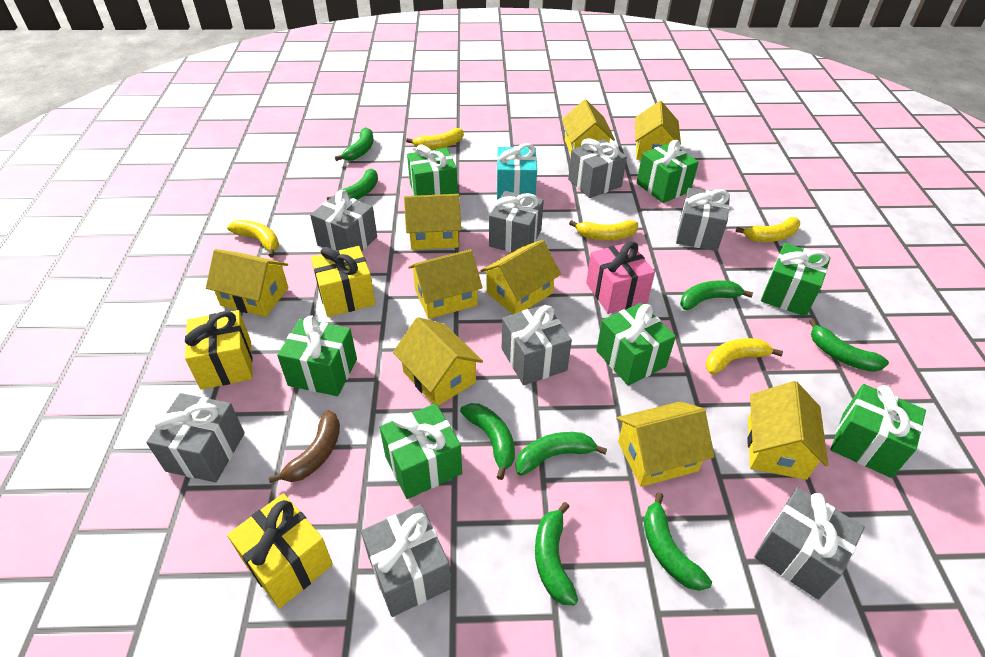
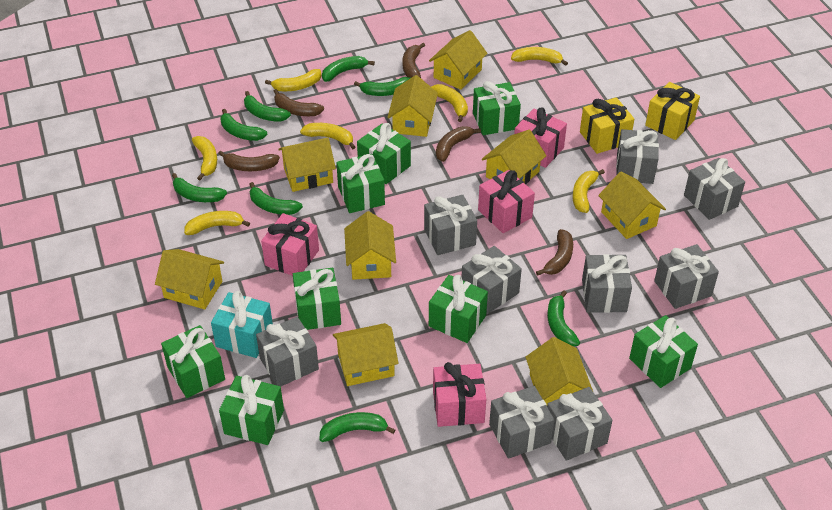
brown banana: [268,410,340,483] = 1 -> [218,151,280,171] [274,89,324,116] [402,43,425,78] [436,126,481,162] [536,229,573,276] = 5
green gift: [277,315,357,396] [380,403,462,499] [407,144,458,196] [596,303,676,386] [636,140,699,203] [761,243,831,317] [831,384,926,478] = 7 -> [161,325,225,398] [219,375,284,445] [293,268,341,330] [336,154,385,213] [357,123,411,184] [429,275,488,343] [473,81,521,135] [629,315,698,388] = 8
grey gift: [146,393,245,482] [310,190,377,251] [361,504,451,617] [489,191,544,252] [502,304,572,385] [568,138,627,198] [676,188,730,251] [754,487,865,600] = 8 -> [256,317,319,387] [424,195,477,255] [462,246,522,314] [489,386,555,459] [547,387,613,461] [582,254,632,313] [616,129,659,184] [654,244,719,309] [684,158,745,220] = 9
pink gift: [586,241,655,314] = 1 -> [261,213,319,276] [433,362,486,427] [478,170,535,233] [514,107,567,168] = 4
yellow banana: [227,220,279,257] [406,128,464,150] [569,220,638,240] [706,338,783,375] [735,217,800,242] = 5 -> [184,211,250,235] [192,136,217,180] [265,69,322,91] [300,123,355,149] [432,84,468,122] [511,47,568,66] [573,169,605,213] = 7
yellow gift: [185,310,253,390] [227,493,333,608] [311,246,375,317] = 3 -> [580,97,634,154] [645,82,700,140] = 2

